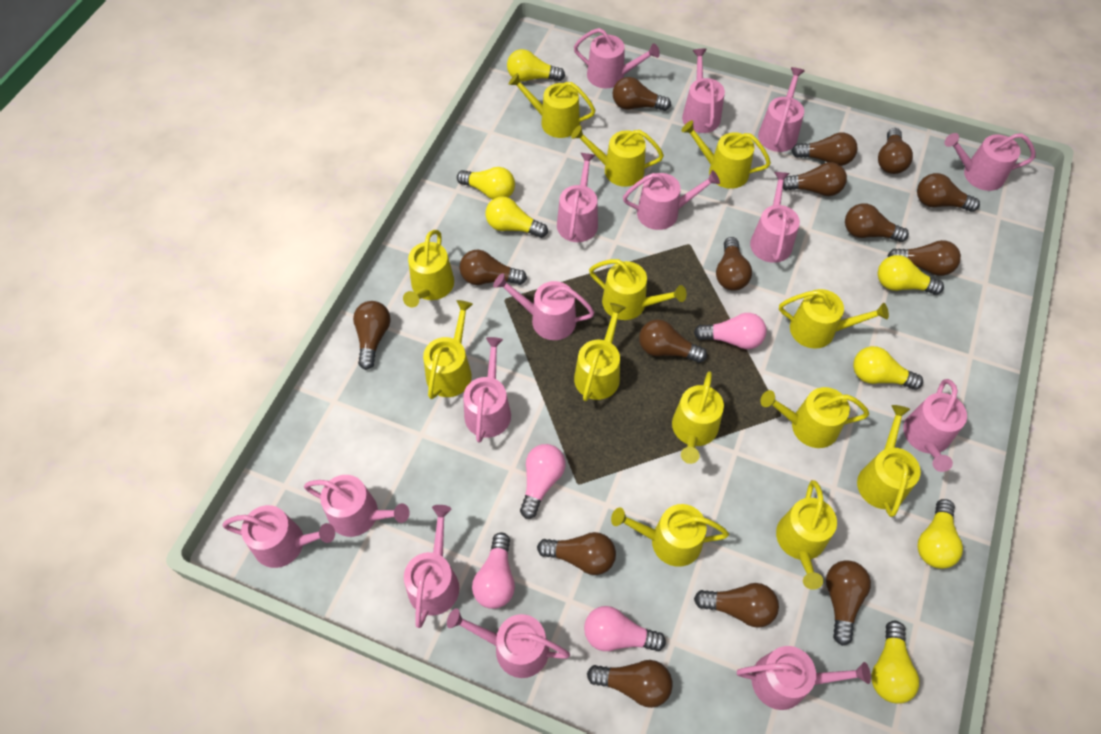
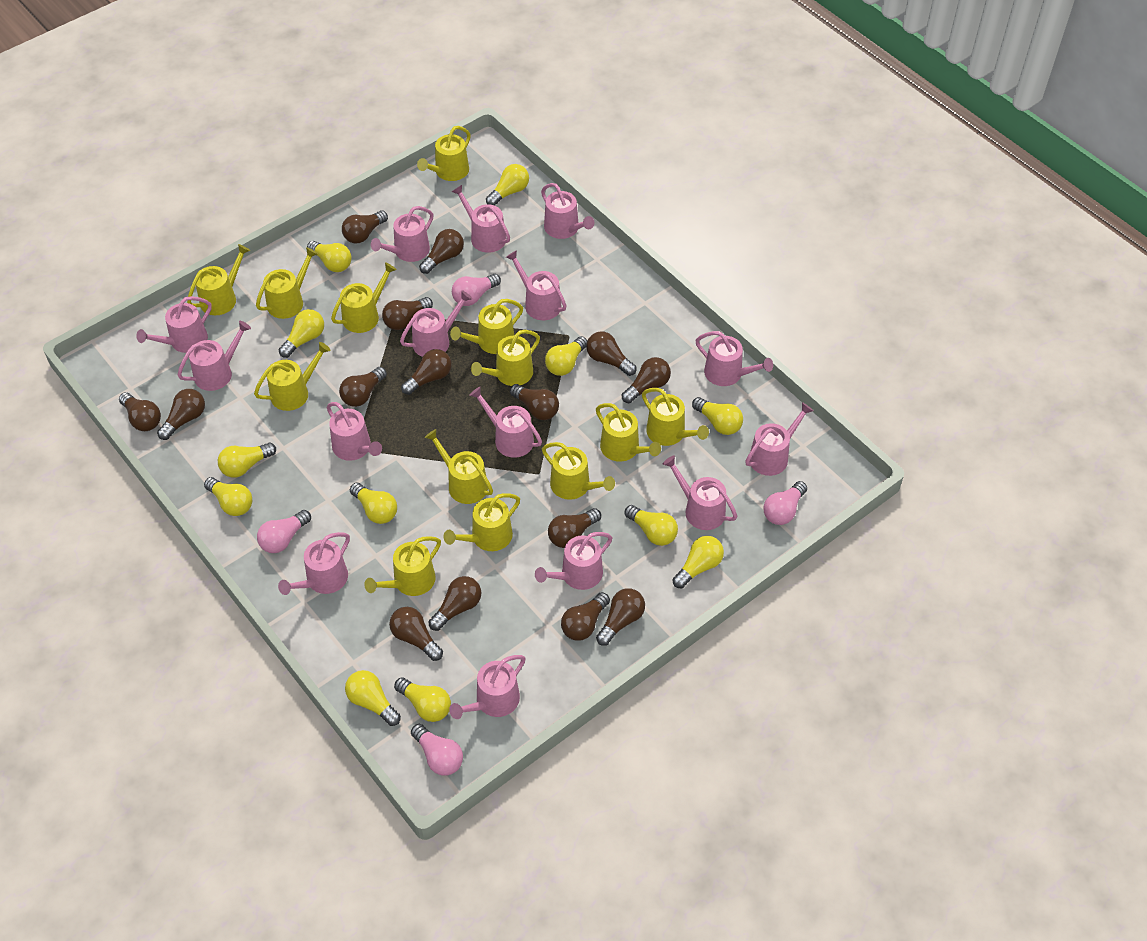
yellow light bulb: [457,167,515,200] [486,196,548,238] [507,49,565,81] [853,346,923,390] [872,621,919,704] [878,255,944,295] [917,499,963,569] = 7 -> [204,477,252,516] [218,443,276,477] [279,309,324,358] [307,241,352,272] [345,670,401,726] [350,483,397,524] [394,677,451,722] [486,164,529,206] [545,336,587,376] [625,505,678,546] [673,536,724,588] [692,397,743,435] = 12

